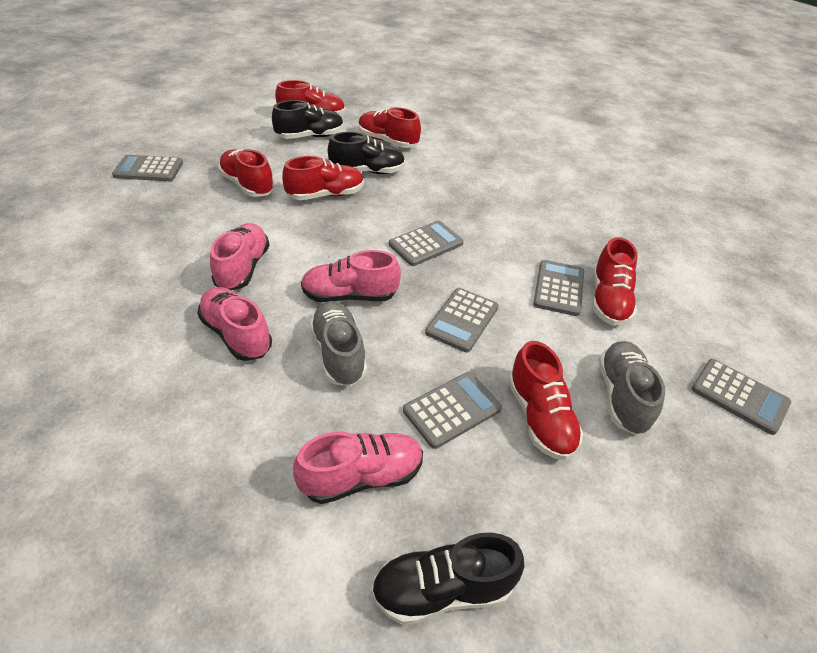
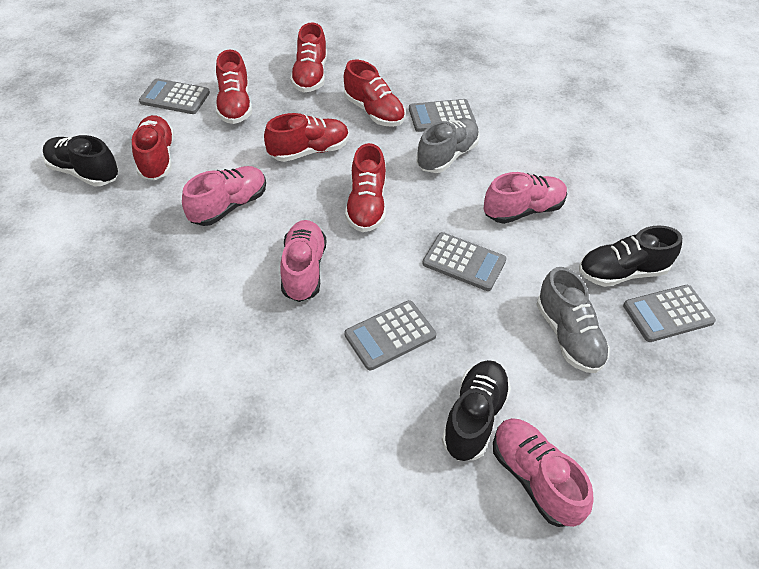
grey calculator: [112,155,183,181] [389,221,463,266] [403,372,502,449] [425,288,499,353] [533,260,584,316] [691,359,791,435] = 6 -> [139,78,210,114] [345,300,436,370] [409,99,476,132] [422,232,506,291] [623,285,716,342] = 5

